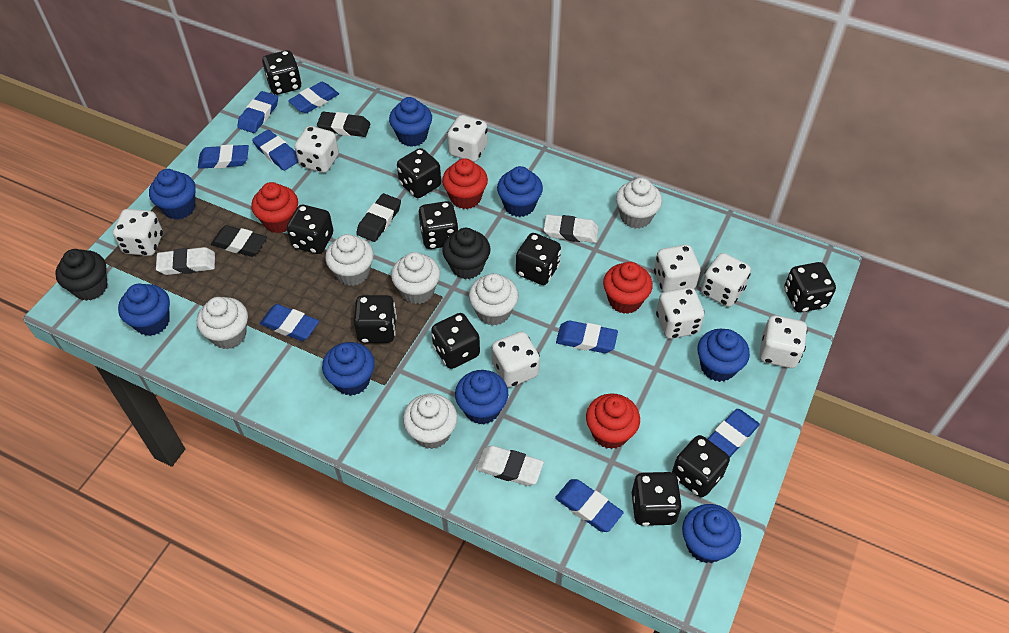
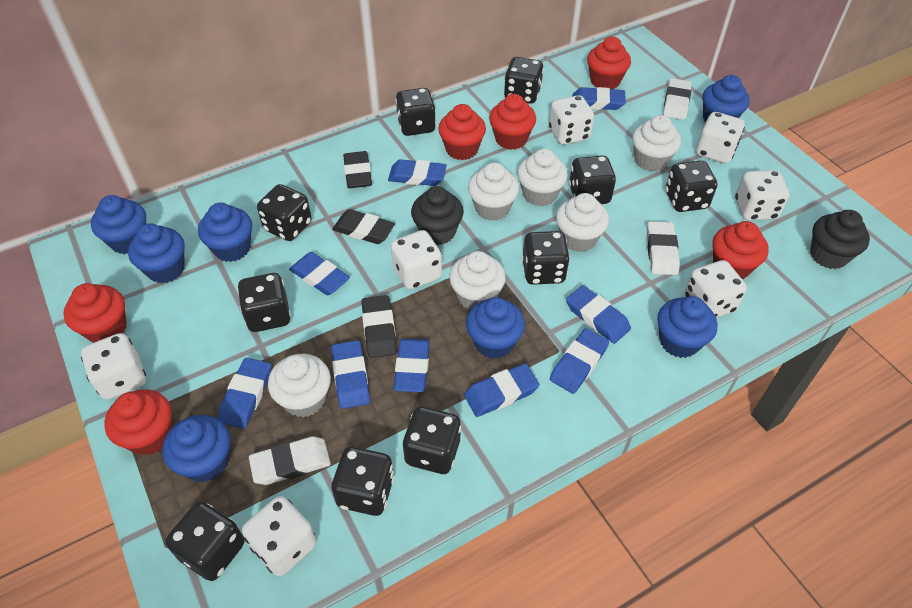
blue cupcake: [118,284,170,336] [149,169,196,220] [322,342,375,396] [389,97,432,147] [455,370,508,424] [497,166,543,217] [682,504,741,563] [697,329,750,382] = 8 -> [91,195,146,254] [128,223,185,283] [162,415,230,482] [198,203,252,262] [466,297,525,359] [657,296,717,358] [703,75,750,123] = 7
blue eraser: [198,144,249,169] [237,91,278,133] [252,130,298,171] [260,304,319,341] [288,82,339,113] [555,479,624,532] [556,321,618,353] [708,409,760,457] = 8 -> [218,358,271,429] [289,252,350,295] [331,340,370,409] [388,159,447,186] [394,339,430,392] [464,363,539,417] [550,328,609,394] [566,285,631,344] [572,87,626,110] = 9
red cupcake: [251,182,298,233] [442,158,488,209] [586,393,640,449] [603,262,653,314] = 4 -> [63,283,127,343] [104,389,172,455] [438,104,486,160] [489,94,536,150] [587,36,631,89] [713,221,769,279] = 6
white dice: [113,209,163,256] [295,126,339,173] [447,115,488,162] [492,332,540,387] [654,245,700,292] [656,287,705,339] [701,253,751,307] [759,315,807,368] = 8 -> [81,333,146,400] [242,496,316,576] [391,230,442,289] [549,95,594,145] [684,260,747,318] [696,112,745,163] [735,170,790,221] = 7

